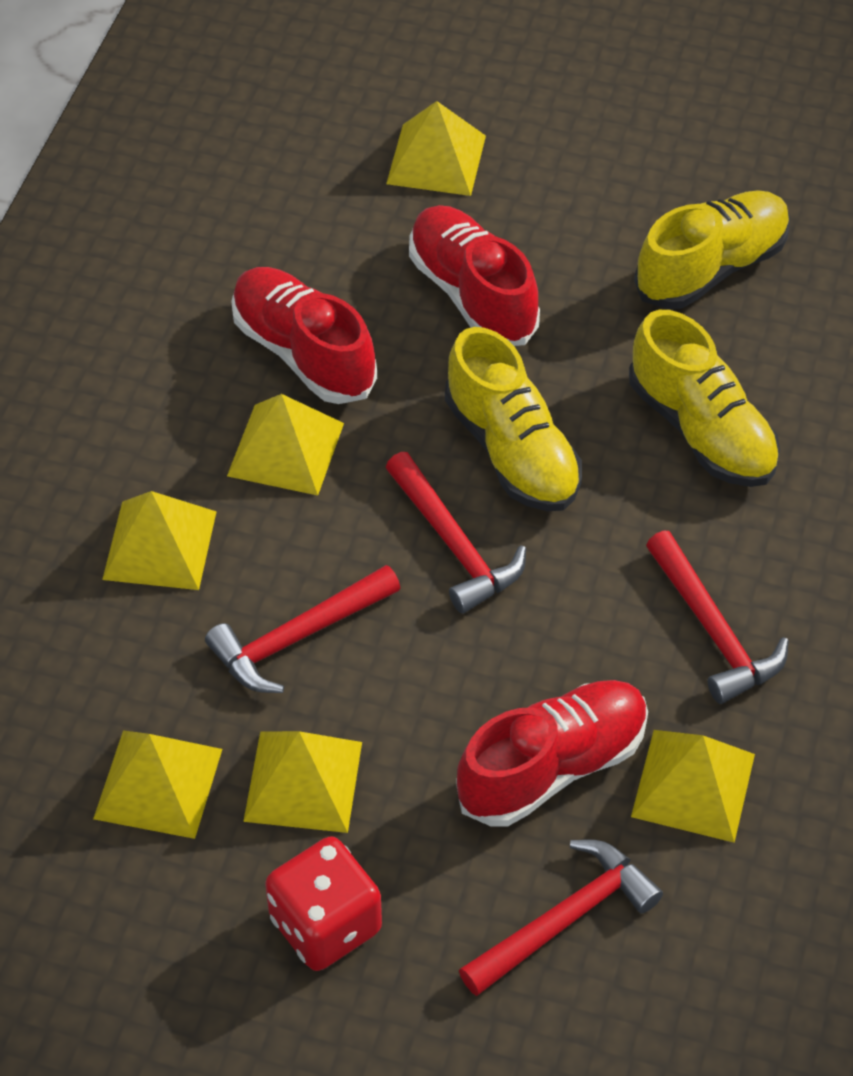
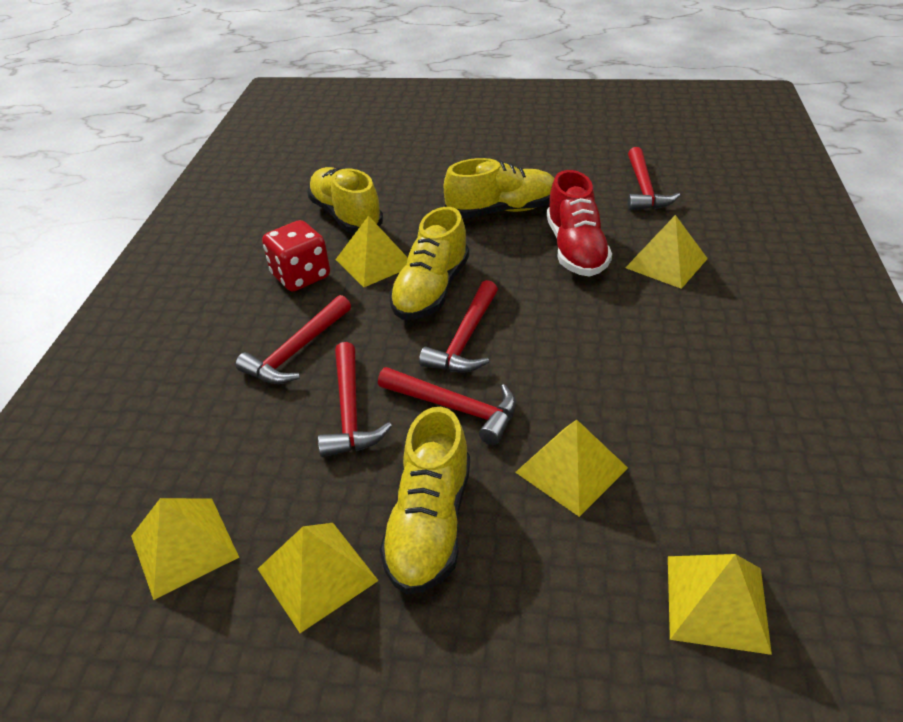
red hammer: [205,565,400,693] [386,452,526,614] [459,840,663,996] [646,530,789,704] = 4 -> [235,295,351,384] [318,342,392,457] [378,367,516,445] [419,280,498,372] [628,147,680,210] = 5
red shoe: [231,267,377,404] [409,205,540,346] [456,680,648,827] = 3 -> [546,170,612,277] = 1
yellow shoe: [445,327,582,511] [629,310,780,487] [634,190,790,309] = 3 -> [307,167,383,234] [380,407,470,595] [389,207,469,320] [444,158,554,218] = 4

